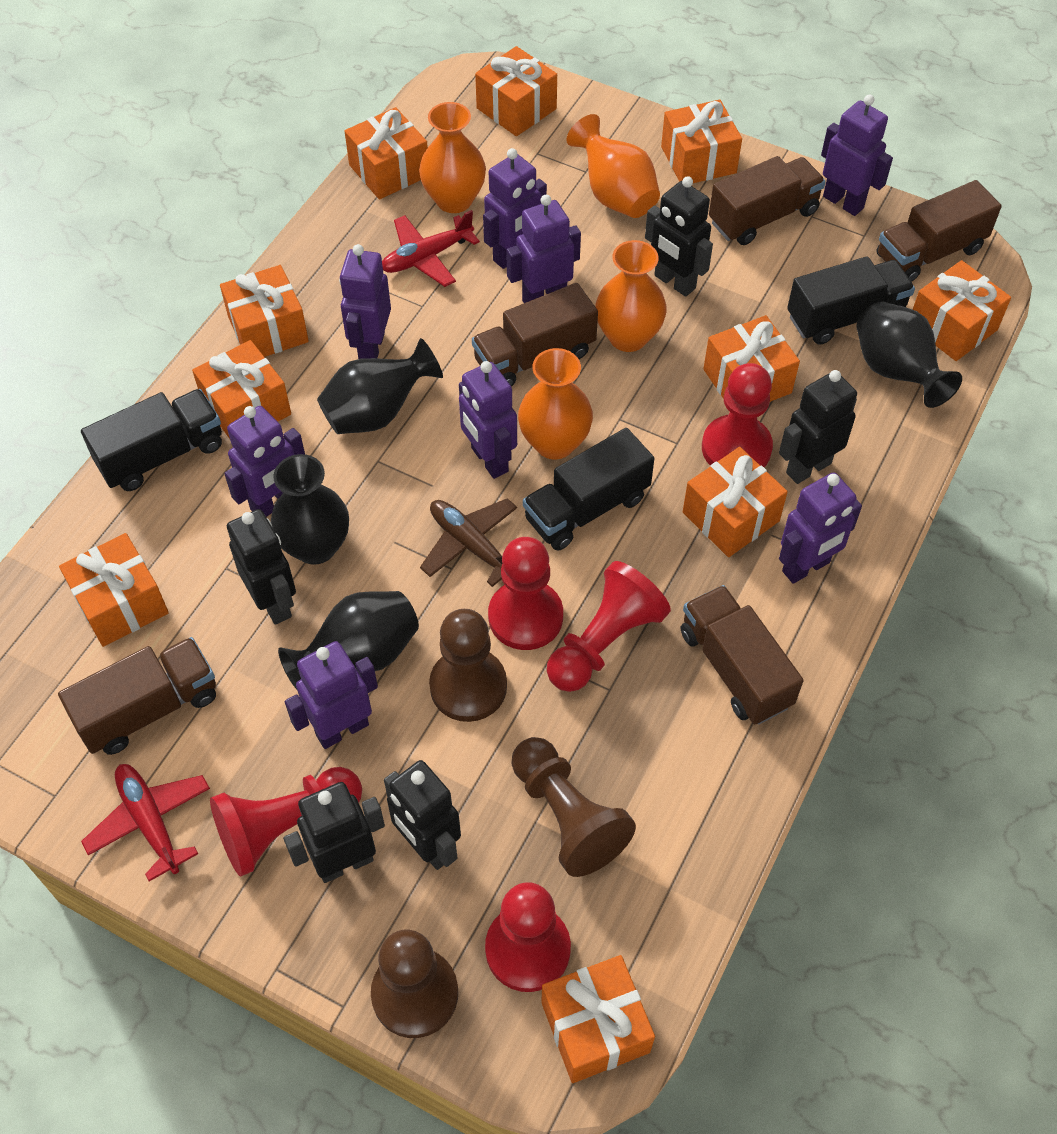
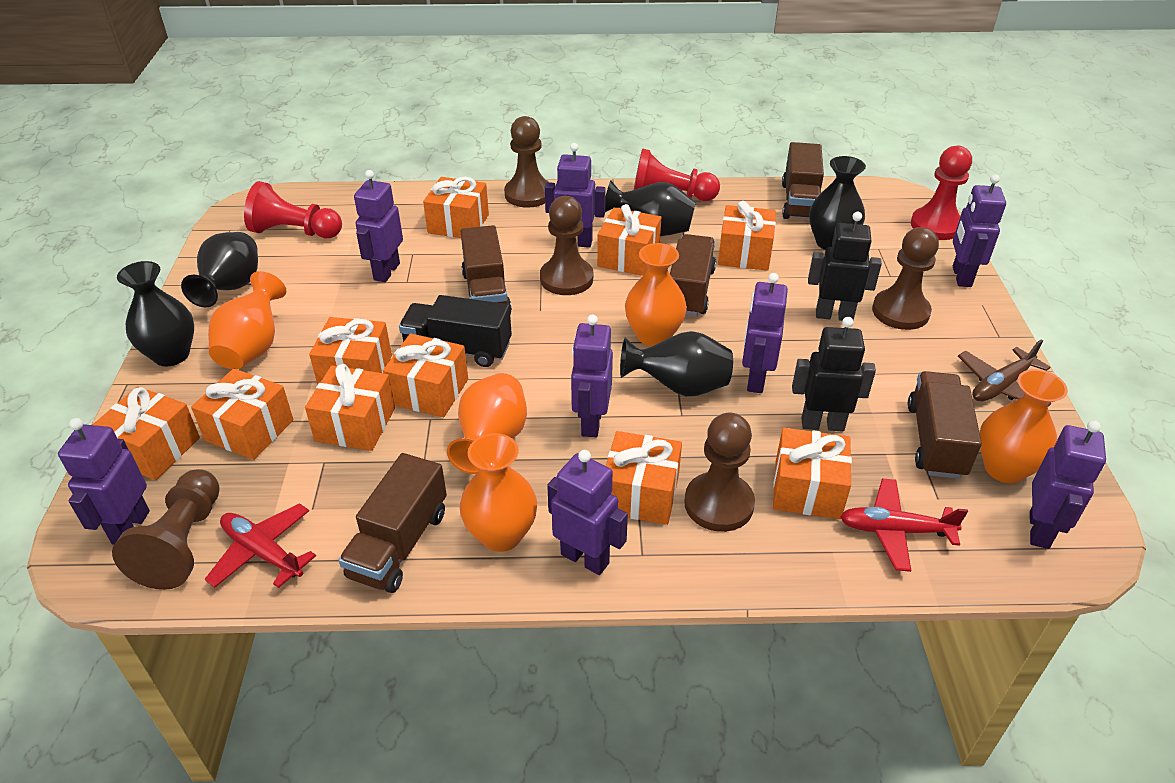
black robot: [227,509,296,625] [283,782,385,883] [384,760,461,870] [645,176,713,297] [779,370,857,484] = 5 -> [792,317,876,431] [808,212,882,321] = 2
black truck: [81,389,222,491] [523,428,654,551] [787,256,915,345] = 3 -> [399,295,512,367] = 1
black vase: [270,454,349,565] [278,591,419,689] [317,338,443,434] [856,302,962,408] = 4 -> [117,261,194,366] [181,232,258,307] [605,181,696,236] [620,331,733,396] [809,156,866,250] = 5
brown pawn: [371,930,458,1038] [429,609,507,722] [512,737,636,877] = 3 -> [112,469,219,590] [504,116,549,208] [540,196,593,295] [684,413,755,532] [872,227,939,330] = 5
orange vase: [419,102,486,213] [518,348,593,459] [567,114,660,218] [595,240,667,352] = 4 -> [208,271,286,369] [447,373,527,474] [460,433,537,552] [625,243,687,347] [980,369,1068,483] = 5
red pawn: [210,767,362,876] [485,882,571,992] [488,537,563,650] [547,561,671,692] [702,363,773,467] = 5 -> [244,181,342,238] [634,148,720,201] [911,146,972,240] = 3

